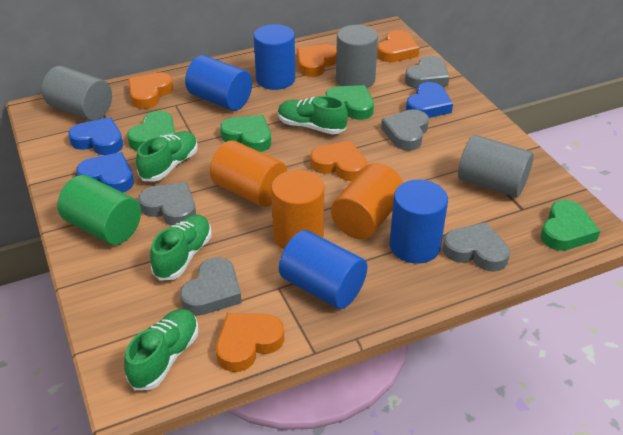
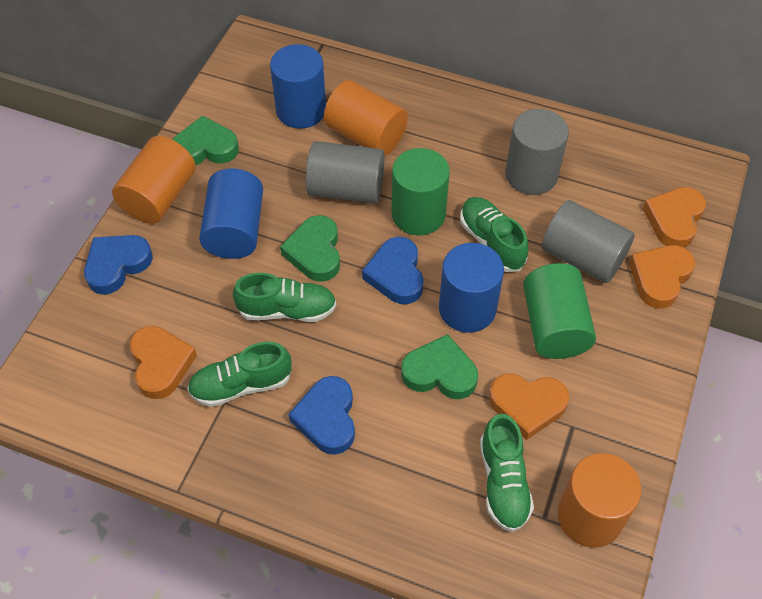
blue cylinder: [185,55,252,111] [254,24,295,90] [279,230,367,309] [389,180,448,264] = 4 -> [199,168,263,259] [270,44,326,129] [439,243,504,333] = 3
green cylinder: [57,175,141,245] = 1 -> [392,148,450,236] [523,263,596,359] = 2
green heart: [127,111,175,151] [220,115,271,152] [325,85,374,120] [541,200,600,251] = 4 -> [173,115,239,165] [280,215,340,282] [401,334,478,399] = 3
grey heart: [138,182,196,226] [180,257,242,315] [381,109,429,150] [405,56,449,89] [443,222,510,272] = 5 -> none = 0
orange heart: [128,72,173,109] [216,313,284,372] [297,44,337,77] [310,141,367,181] [377,30,419,62] = 5 -> [130,326,197,399] [489,373,569,440] [629,245,695,309] [643,187,706,248] = 4

